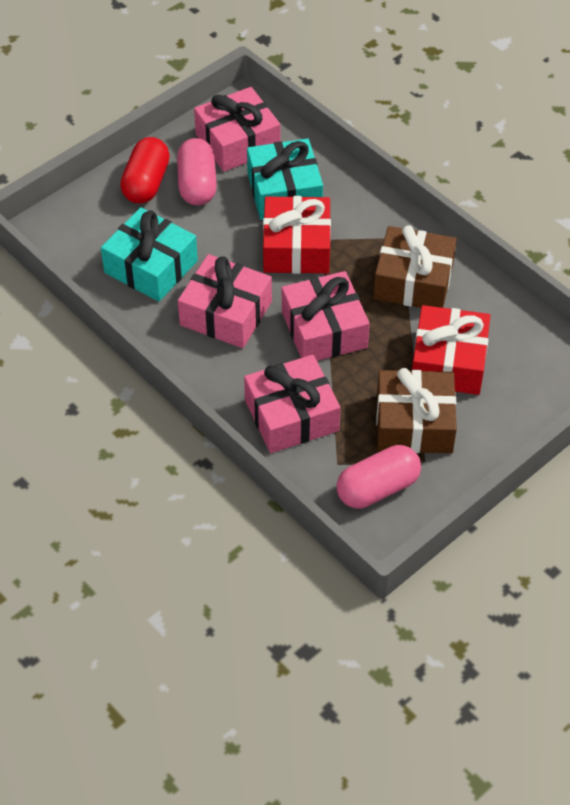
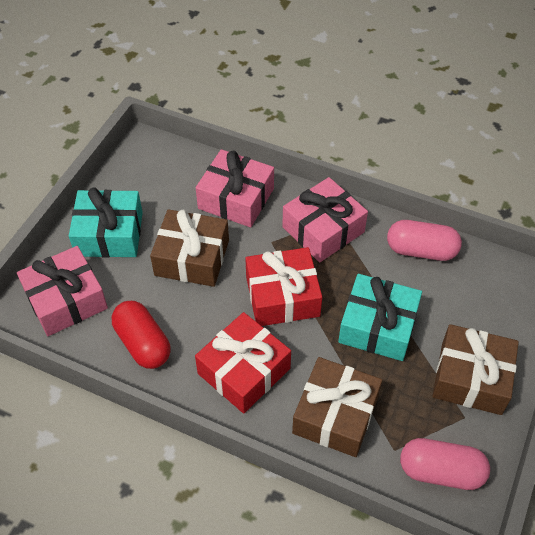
brown gift: [373,225,457,308] [376,368,457,453] = 2 -> [150,209,229,287] [292,357,382,457] [432,324,519,415] = 3
pink gift: [178,254,272,348] [194,87,280,172] [244,355,341,453] [282,271,370,361] = 4 -> [17,246,108,336] [196,149,274,227] [282,177,368,262] = 3

